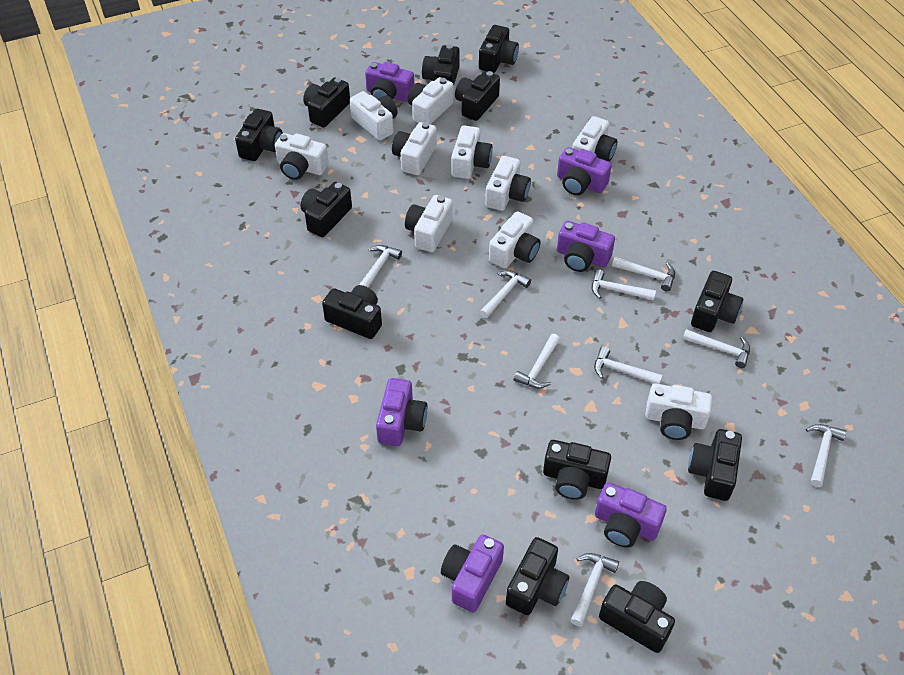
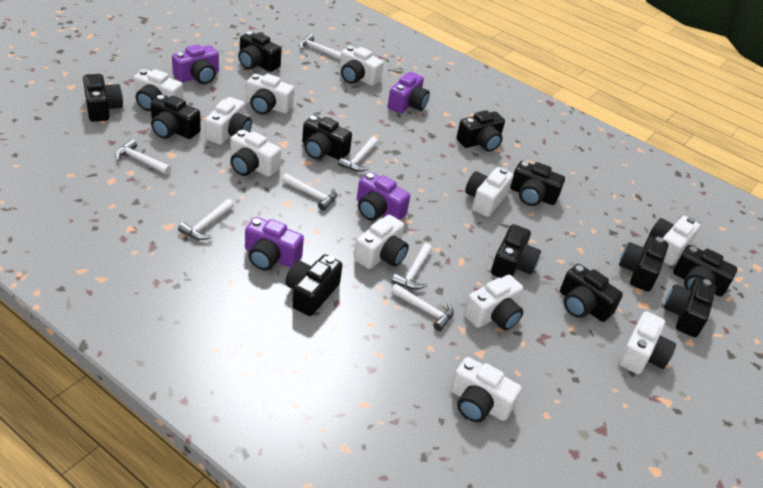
purple camera: [365,62,414,102] [376,378,427,446] [441,534,504,612] [557,147,612,195] [557,221,615,272] [595,482,667,548] = 6 -> [172,44,219,84] [245,217,304,270] [357,172,410,221] [388,72,430,114] = 4
white camera: [275,133,329,180] [350,91,397,141] [392,122,437,175] [405,195,453,252] [408,77,454,124] [451,125,493,179] [485,156,531,211] [489,211,540,269] [572,116,617,162] [645,384,712,440] = 10 -> [134,69,183,111] [205,97,252,145] [230,130,281,177] [246,74,294,115] [340,46,384,86] [354,215,409,269] [451,357,522,422] [464,275,523,331] [465,167,513,217] [619,311,676,374] [648,216,700,266] = 11
white hammer: [359,245,402,288] [480,270,531,318] [514,334,560,388] [571,553,619,626] [592,269,656,301] [594,346,663,384] [612,257,675,292] [683,329,750,368] [806,424,846,487] = 9 -> [115,139,171,174] [178,199,234,240] [282,173,337,211] [299,34,341,60] [338,137,378,172] [391,243,432,290] [391,284,454,331] = 7

